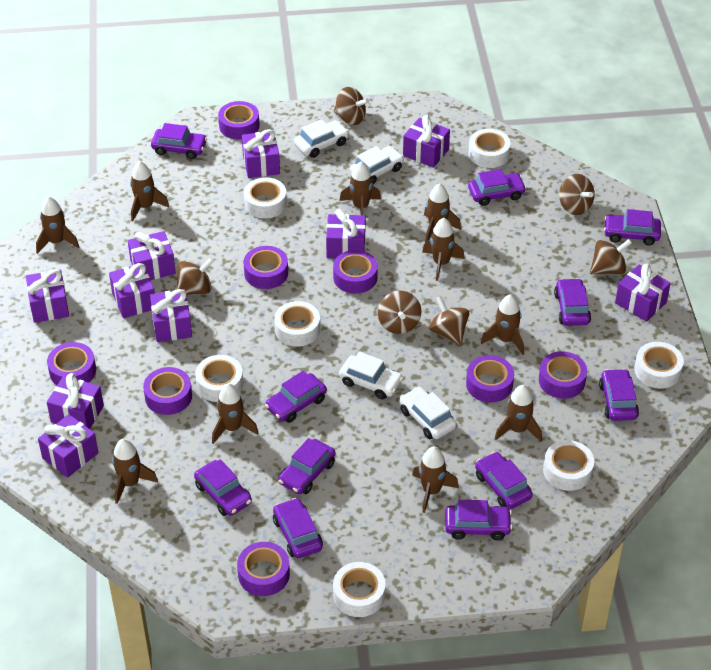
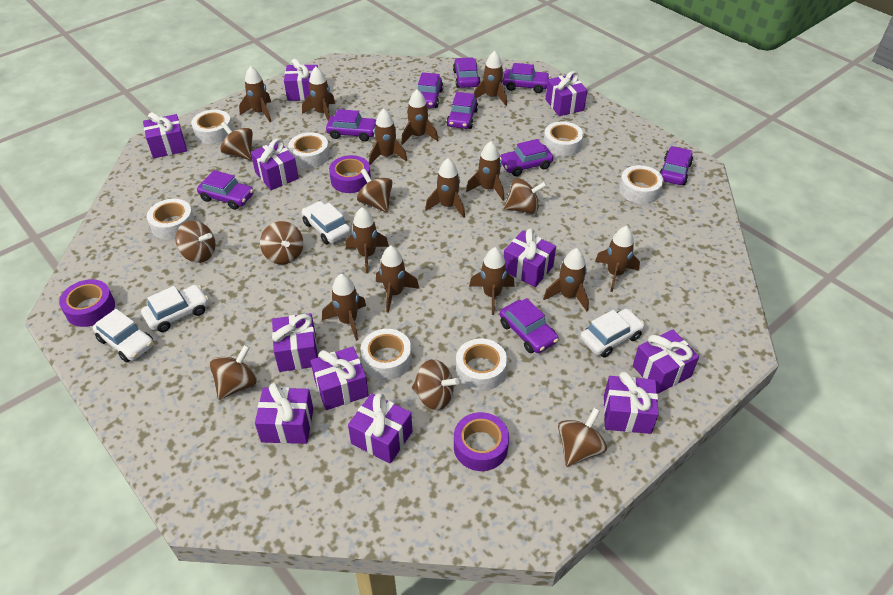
brown rocket: [36,196,79,254] [112,438,158,504] [130,161,169,221] [212,383,258,444] [339,162,381,215] [412,447,459,513] [422,218,465,281] [424,183,461,243] [481,294,524,355] [494,385,542,442] = 10 -> [239,66,271,122] [302,67,335,121] [322,274,366,341] [346,207,389,273] [369,109,407,165] [376,246,419,313] [401,89,438,145] [425,158,465,218] [466,141,504,201] [469,247,515,315] [474,51,507,106] [543,248,589,311] [595,226,640,292] = 13
brown spinning top: [176,258,214,295] [334,87,369,125] [378,291,421,334] [429,296,469,345] [559,174,595,215] [590,239,632,274] = 6 -> [175,220,215,263] [210,345,257,400] [220,122,253,160] [260,221,303,264] [357,169,393,213] [412,359,460,410] [504,178,547,214] [558,408,607,467] = 8
purple car: [151,123,207,159] [194,459,252,516] [265,371,327,423] [273,498,323,558] [278,438,336,494] [445,500,512,540] [468,169,526,206] [475,452,533,509] [554,278,591,326] [599,369,639,421] [604,209,661,245] = 11 -> [197,170,254,210] [326,109,376,141] [418,72,443,108] [446,92,478,129] [453,57,481,88] [500,139,553,176] [500,298,558,353] [503,63,550,93] [659,146,693,185] = 9
purple gift: [26,269,69,323] [38,414,99,478] [47,373,104,429] [109,263,155,318] [128,231,176,280] [150,289,192,342] [242,129,280,178] [326,209,366,258] [403,115,450,168] [615,263,671,322] = 10 -> [143,112,187,158] [251,138,299,190] [255,383,314,444] [272,313,318,372] [284,59,318,101] [310,347,369,410] [348,393,412,464] [504,228,556,287] [546,71,587,116] [604,372,659,434] [633,329,699,394] = 11
purple tape: [47,342,96,385] [143,367,192,415] [218,101,260,139] [237,542,290,596] [244,246,288,289] [333,250,378,294] [466,355,514,402] [539,351,587,399] = 8 -> [59,279,115,327] [329,155,371,193] [454,412,509,471] = 3

